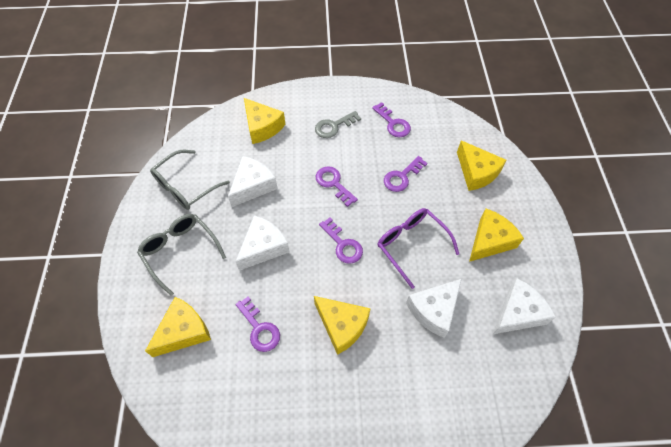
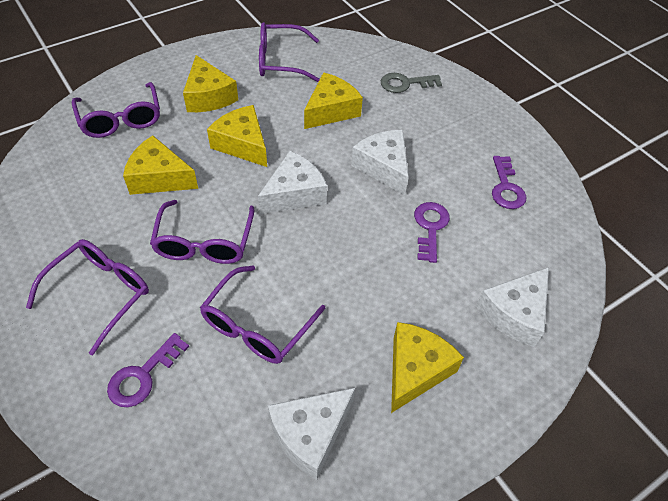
grey glasses: [137,214,226,296] [150,150,230,210] = 2 -> none = 0
purple glasses: [377,208,459,289] = 1 -> [26,239,149,355] [71,82,160,138] [150,200,254,264] [200,266,325,364] [259,22,320,82] = 5
purple key: [235,296,280,352] [316,166,358,207] [319,218,363,264] [372,102,411,137] [384,156,428,192] = 5 -> [107,333,189,407] [414,202,450,263] [492,156,526,209] = 3

